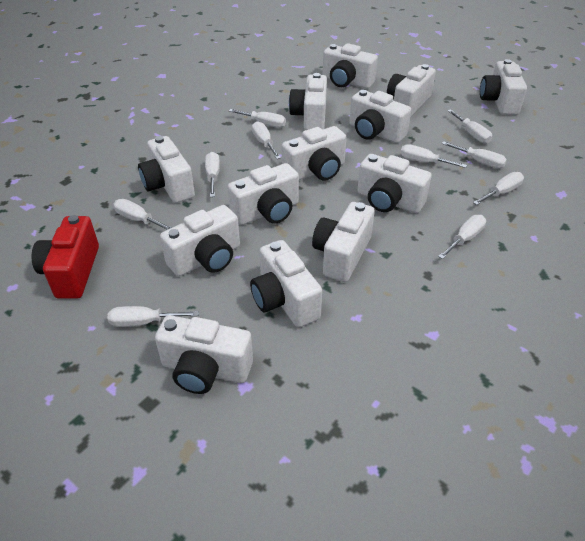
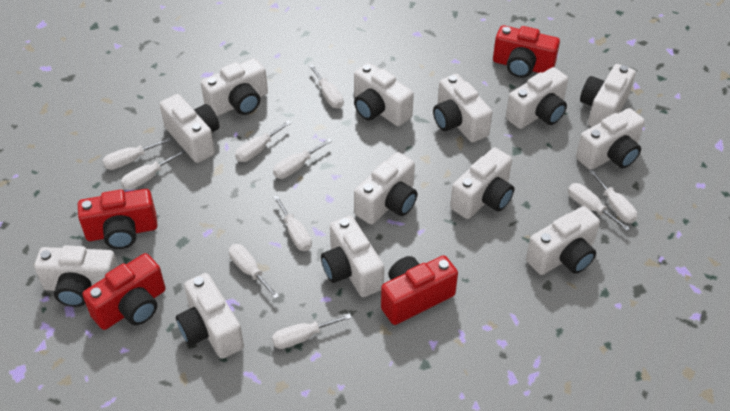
red camera: [32,215,99,299] = 1 -> [78,189,157,249] [82,253,165,330] [381,255,458,325] [493,25,560,78] = 4

